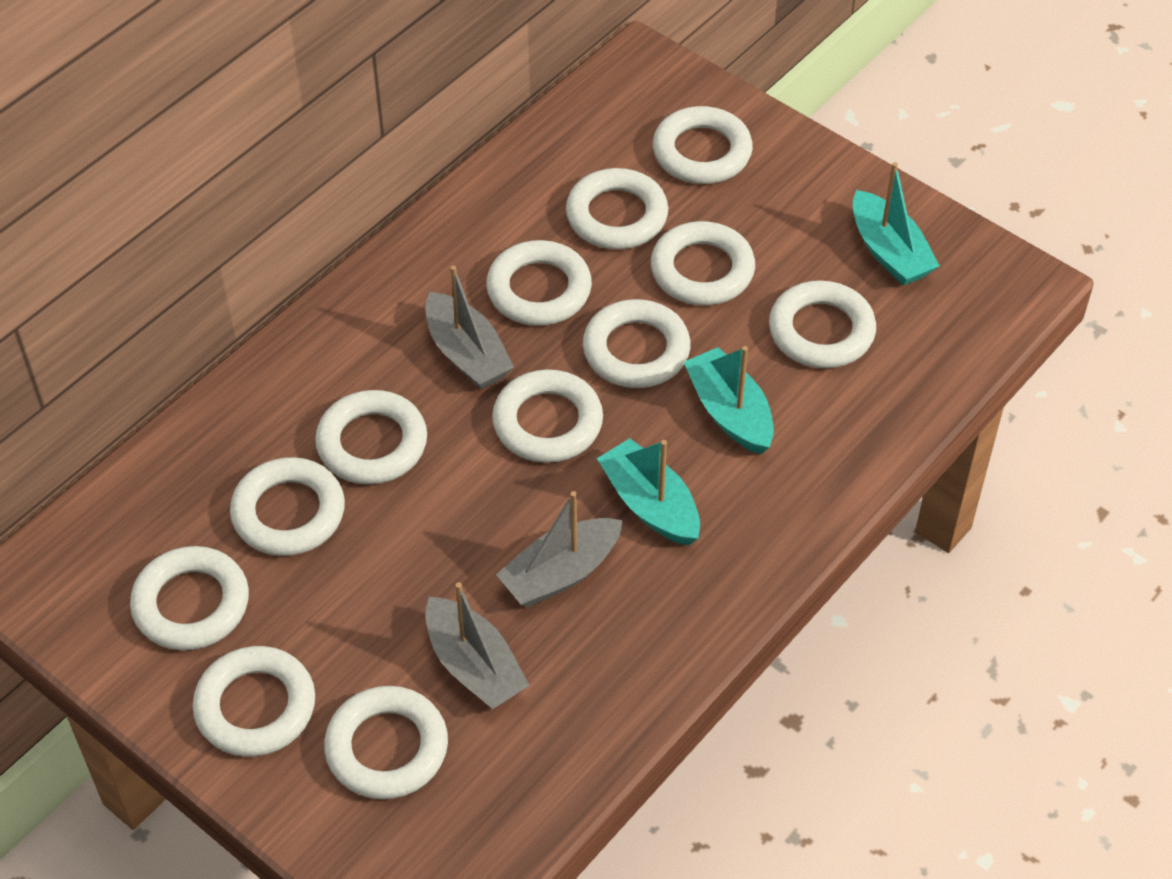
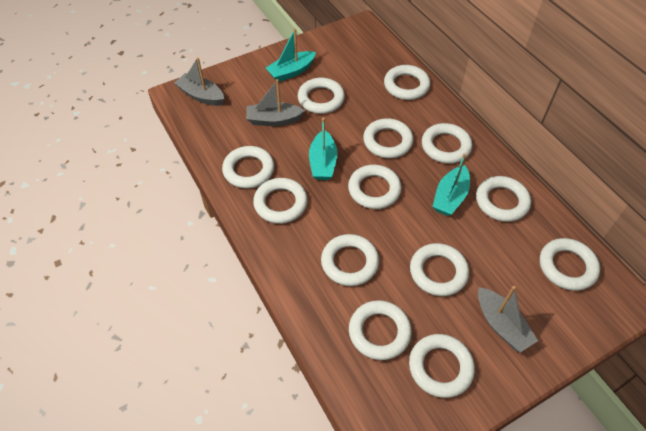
white ring: [130,546,249,650] [192,646,315,757] [230,457,345,556] [315,390,427,484] [324,686,448,799] [486,240,592,326] [492,369,603,463] [566,168,668,249] [583,299,691,388] [651,221,755,306] [653,106,753,184] [769,280,876,368] = 12 -> [222,146,274,188] [253,178,308,224] [298,78,345,114] [321,234,379,286] [348,165,402,209] [349,300,412,360] [363,118,413,158] [384,65,430,100] [409,334,475,398] [410,243,469,296] [422,123,472,163] [476,176,531,222] [540,238,600,291] = 13

